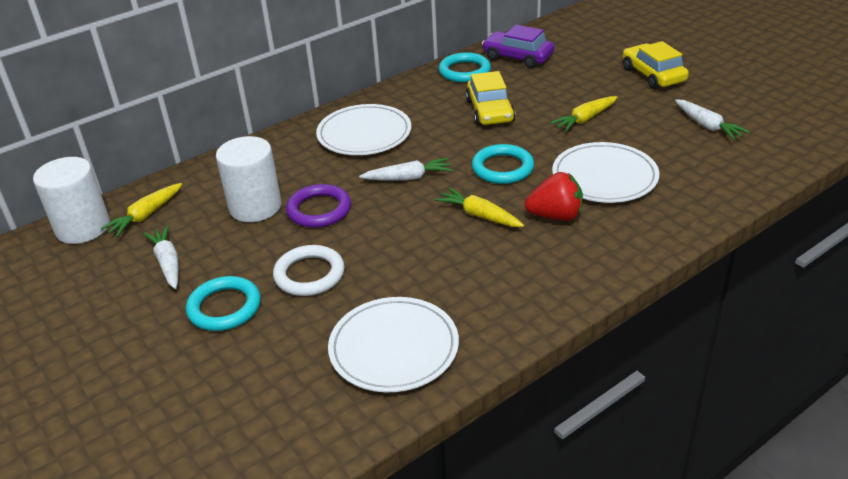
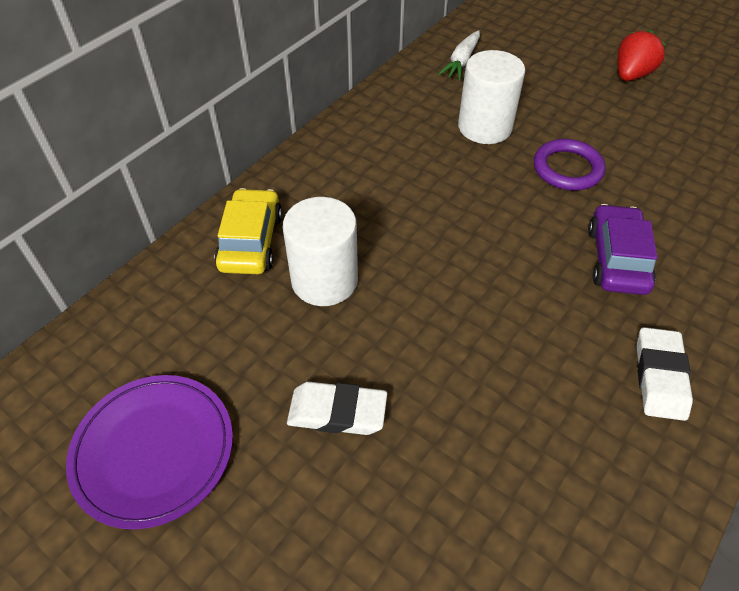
purple plate: none = 0 -> [66,375,233,530] = 1
turquoise ring: [186,276,261,331] [439,52,491,82] [472,144,534,184] = 3 -> none = 0
white carrot: [143,225,179,289] [359,158,453,181] [675,99,750,140] = 3 -> [439,30,480,80] = 1
white eraser: none = 0 -> [287,382,387,435] [637,327,693,421] = 2
white plate: [316,104,411,155] [328,297,459,392] [552,142,659,203] = 3 -> none = 0
white ring: [273,245,345,296] = 1 -> none = 0
yellow car: [465,71,515,126] [623,41,689,89] = 2 -> [215,188,282,274] = 1
yellow carrot: [101,183,182,237] [435,187,524,227] [550,96,617,132] = 3 -> none = 0

